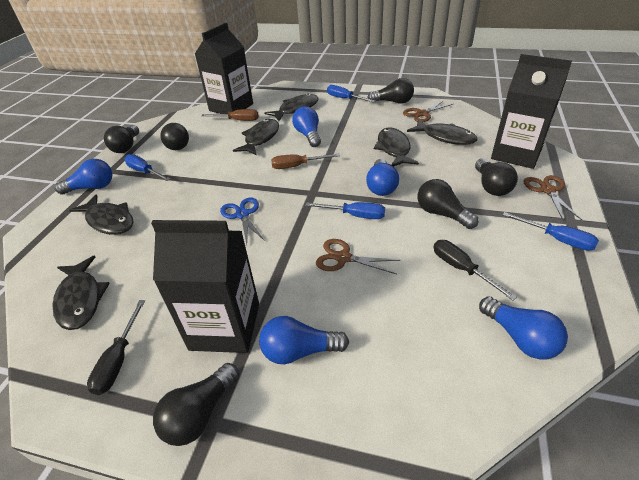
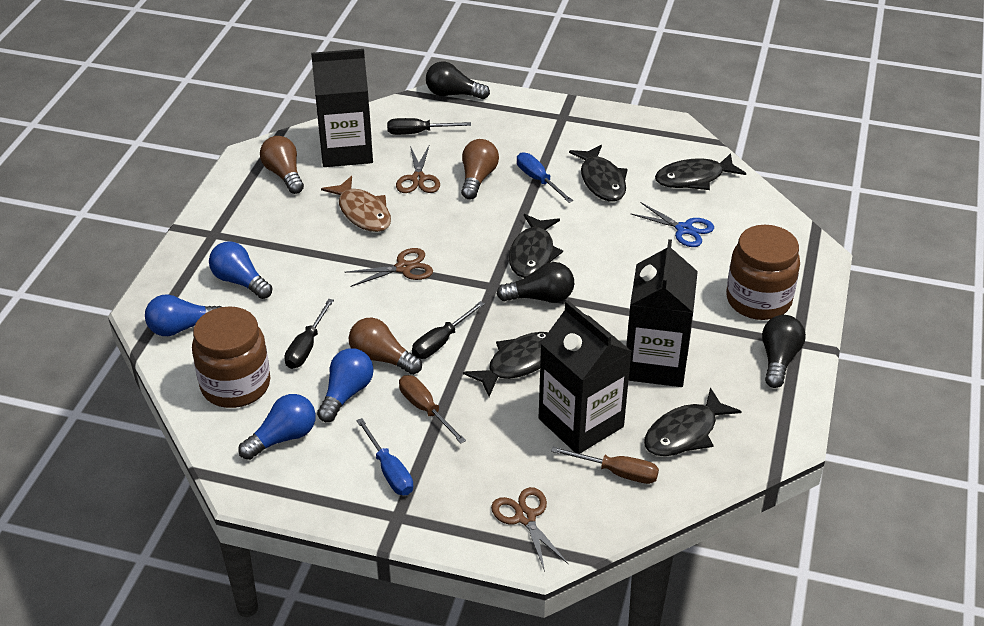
black fish: [52,256,110,330] [69,194,134,235] [233,119,279,155] [265,93,319,121] [374,128,419,167] [407,119,478,145] = 6 -> [463,332,548,397] [509,214,563,278] [569,145,628,201] [644,388,741,456] [655,153,746,190] = 5
black light bulb: [104,125,139,153] [153,363,239,446] [160,123,189,150] [367,78,414,104] [418,179,478,229] [475,158,518,196] = 6 -> [426,62,490,99] [497,262,574,303] [762,315,806,388] = 3
black screwdriver: [87,300,145,395] [434,240,517,301] = 2 -> [284,299,334,369] [387,118,471,135] [412,301,485,359] = 3
blue light bulb: [55,159,112,195] [259,316,349,364] [292,106,321,147] [366,159,399,196] [479,297,568,360] = 5 -> [145,294,222,336] [209,242,273,299] [238,394,316,460] [317,348,374,422] = 4
blue screwdriver: [124,154,170,181] [305,202,385,219] [327,85,375,102] [503,212,599,251] = 4 -> [356,418,413,495] [517,152,573,203] = 2
brown fish: none = 0 -> [321,176,391,232] = 1
brown jar: none = 0 -> [192,306,270,408] [726,225,800,320] = 2
brown light bulb: none = 0 -> [260,136,304,194] [349,318,422,375] [461,139,499,199] = 3

